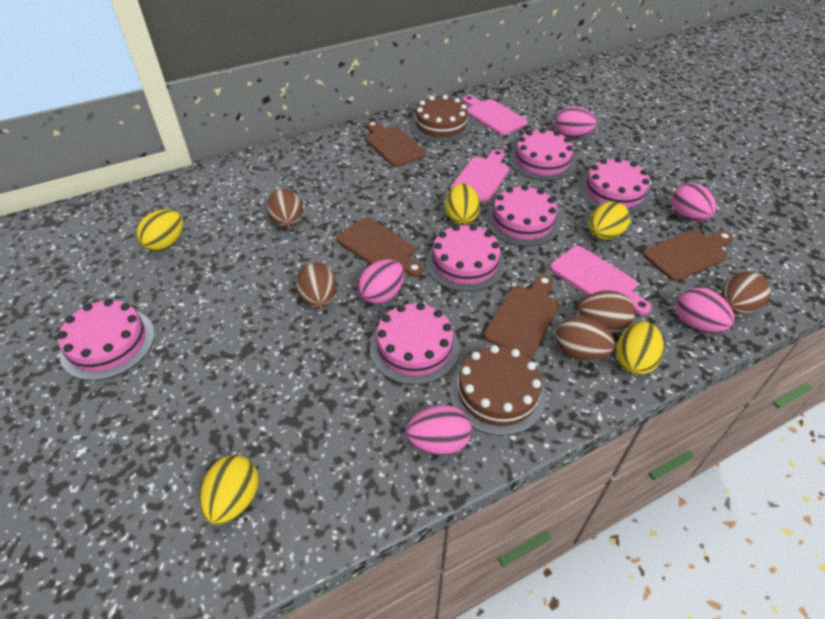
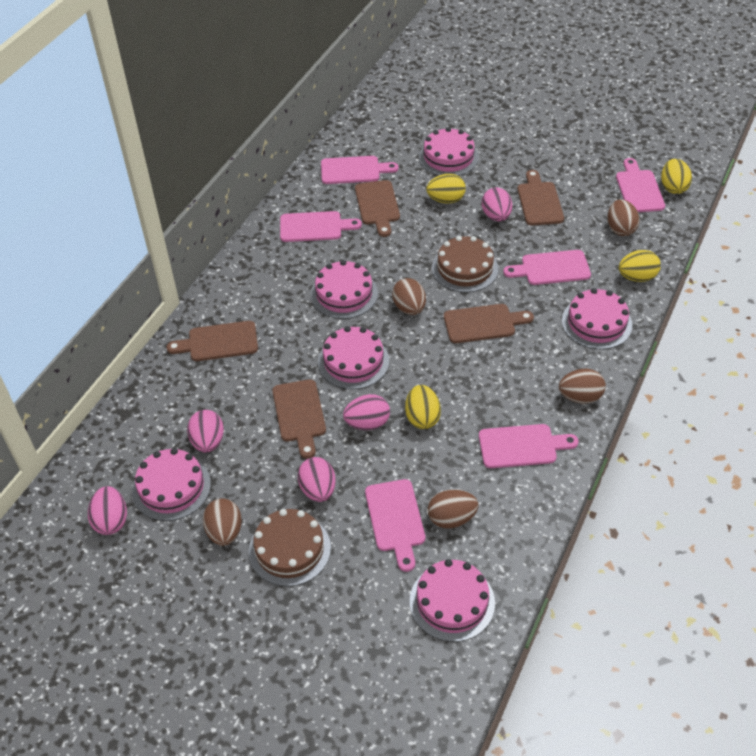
brown cutting board: [336,217,424,277] [365,121,426,167] [484,275,560,358] [643,230,733,281] = 4 -> [167,321,258,361] [272,379,326,459] [355,180,400,237] [444,304,534,343] [517,170,564,226] = 5
pink cutting board: [450,149,509,203] [462,95,528,135] [550,246,651,315] = 3 -> [280,211,362,242] [321,156,399,184] [365,479,425,572] [479,424,578,468] [503,250,591,285] [616,158,665,212] = 6
yellow egg: [136,209,183,251] [200,455,259,525] [445,183,480,225] [589,201,630,240] [616,322,664,375] = 5 -> [405,385,441,429] [426,174,466,203] [619,250,661,282] [661,159,692,194] = 4

